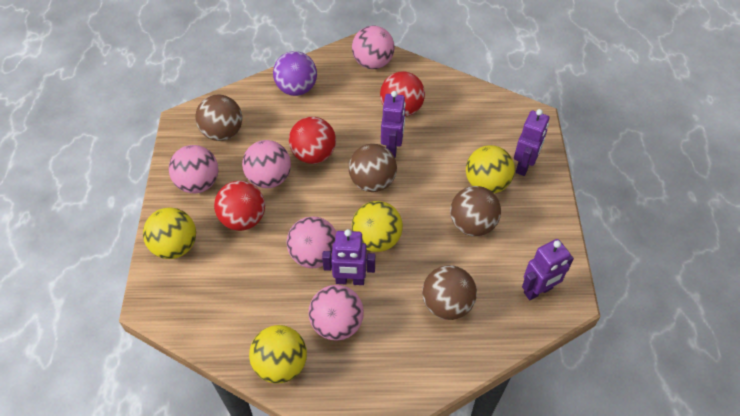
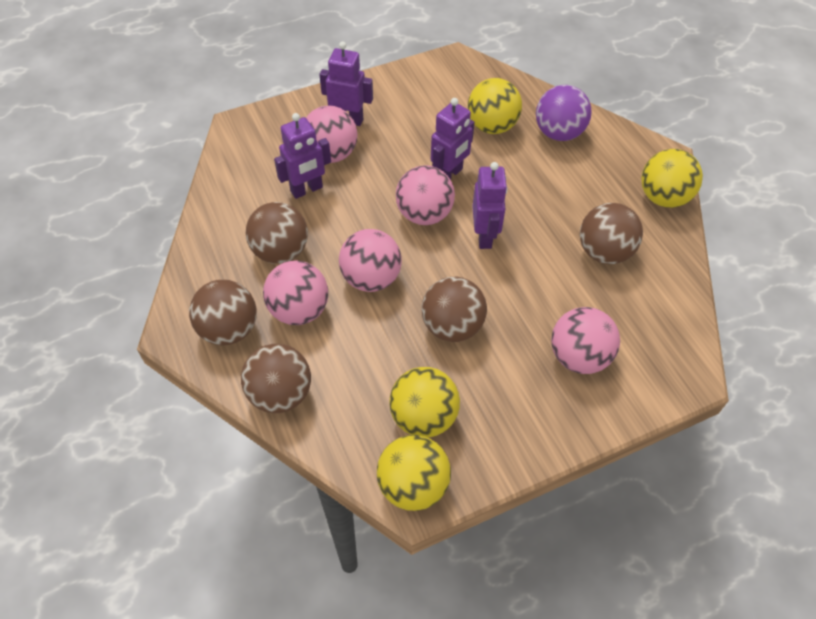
brown ball: [195,94,242,141] [349,144,397,192] [422,265,477,320] [450,186,501,236] = 4 -> [189,280,257,345] [241,344,311,413] [246,202,308,264] [422,277,487,342] [580,203,643,264] = 5
red ball: [214,181,265,231] [289,117,336,164] [380,72,425,117] = 3 -> none = 0

